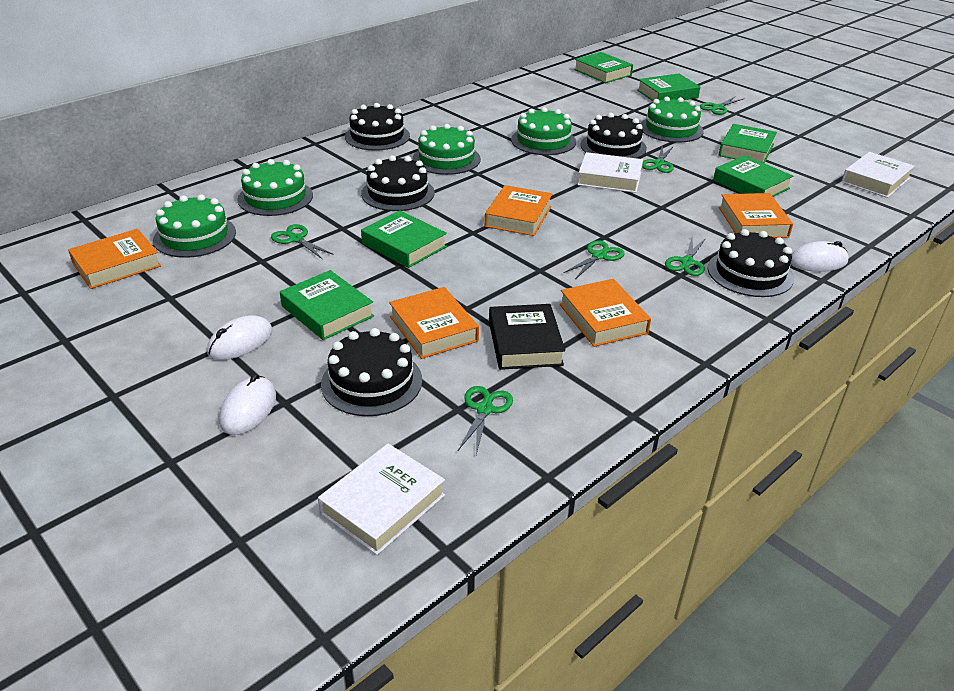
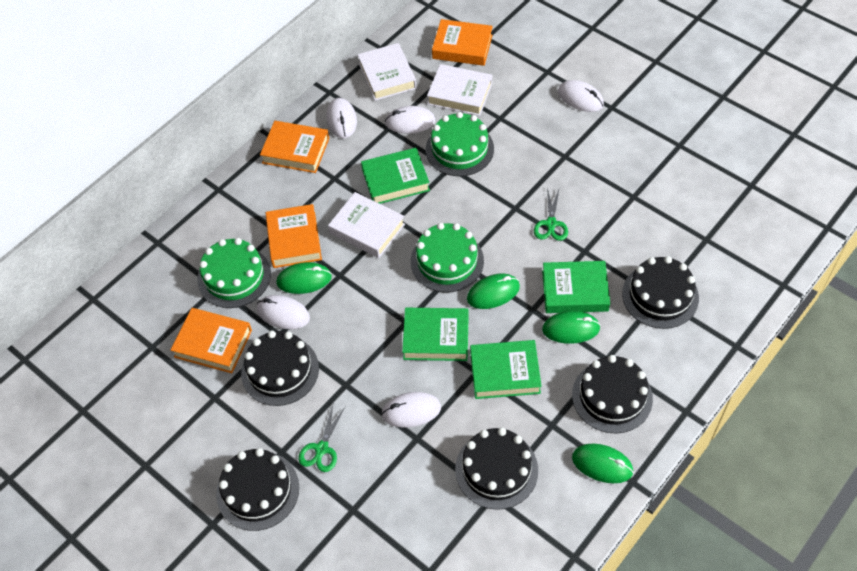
black book: [489,304,565,370] = 1 -> none = 0
green book: [280,270,374,340] [361,210,447,268] [574,52,633,83] [637,73,700,101] [713,155,793,197] [719,124,777,163] = 6 -> [361,148,430,204] [402,308,469,361] [470,340,542,399] [542,261,610,313] = 4
green cake: [153,194,236,258] [237,159,313,216] [413,124,481,175] [511,107,576,155] [640,97,704,143] = 5 -> [197,238,271,308] [411,223,484,293] [426,112,494,176] = 3
green mouse: none = 0 -> [276,262,332,294] [467,274,520,309] [542,311,601,344] [572,444,634,483] = 4
green scissors: [271,224,334,259] [458,386,513,455] [564,240,625,279] [642,146,674,173] [665,238,706,276] [700,96,744,115] = 6 -> [299,405,346,472] [534,188,568,241] = 2
orange book: [68,229,161,289] [389,287,479,359] [485,185,552,236] [560,279,651,347] [719,193,793,238] = 5 -> [171,308,252,373] [260,121,329,173] [265,204,322,268] [432,19,493,66] = 4
white mouse: [207,315,272,360] [219,374,276,435] [791,241,849,272] = 3 -> [257,295,310,329] [326,98,357,138] [381,392,441,428] [385,106,436,133] [558,80,604,112] = 5

